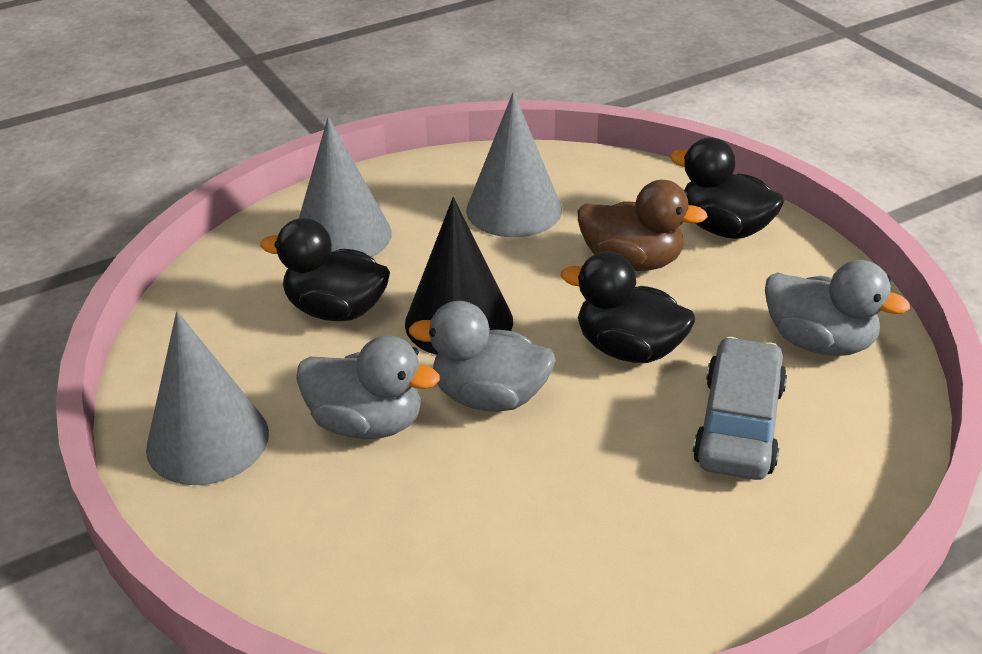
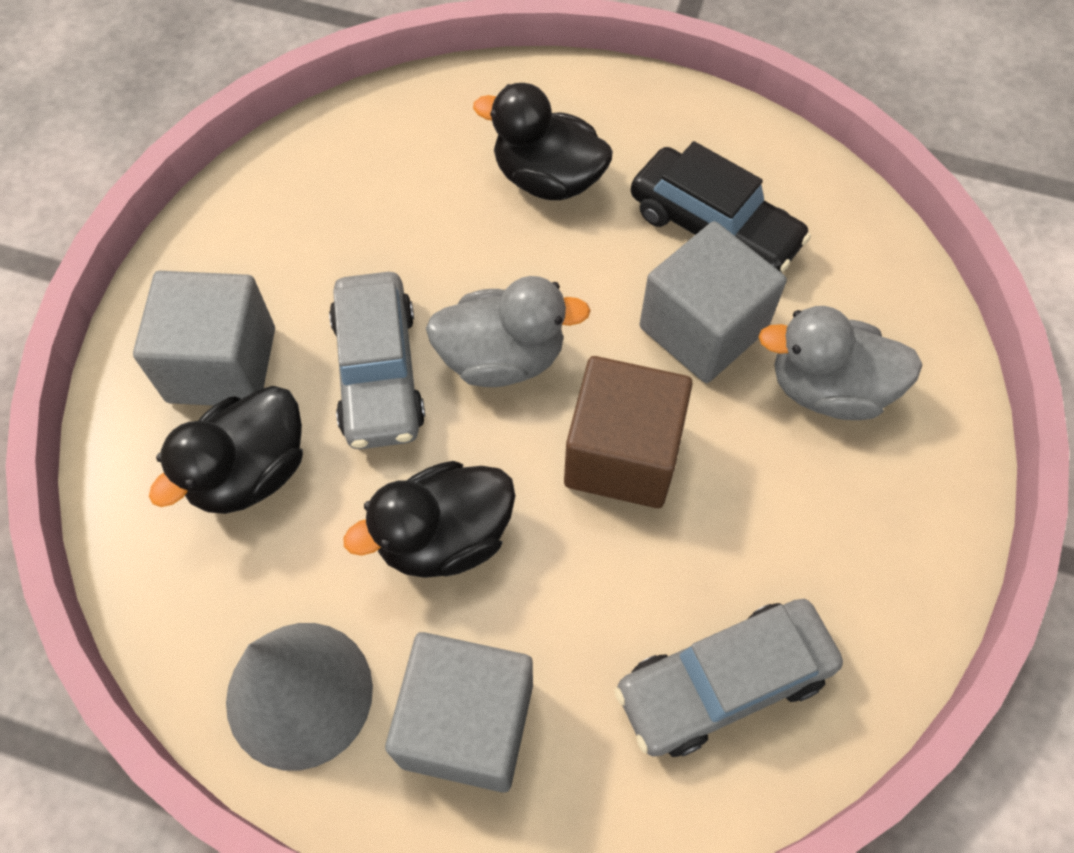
black car: none = 0 -> [631,141,811,273] = 1
black cone: [405,197,513,355] = 1 -> none = 0
brown cube: none = 0 -> [564,356,693,508] = 1
brown duck: [578,180,708,271] = 1 -> none = 0
grey car: [693,337,787,480] = 1 -> [329,272,425,449] [614,599,843,757] = 2
grey cone: [146,311,269,485] [299,117,392,257] [466,92,562,237] = 3 -> [226,623,373,770] = 1
grey cube: none = 0 -> [133,271,275,406] [385,632,533,793] [640,221,787,383] = 3
grey duck: [296,335,440,439] [409,301,556,412] [765,260,910,356] = 3 -> [426,276,591,387] [758,306,923,420] = 2

